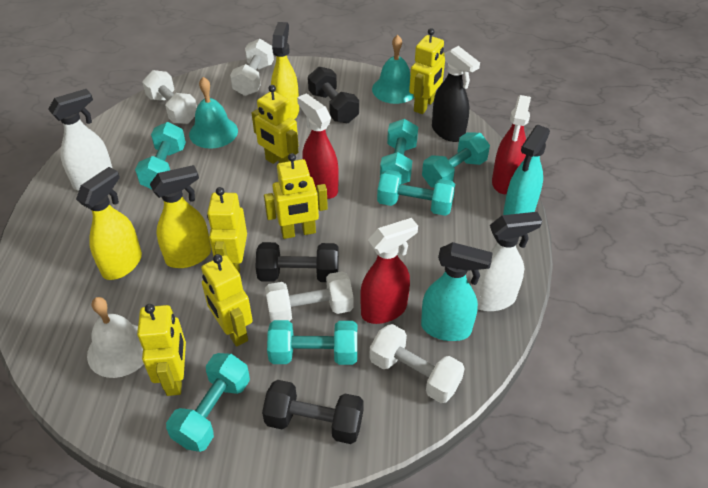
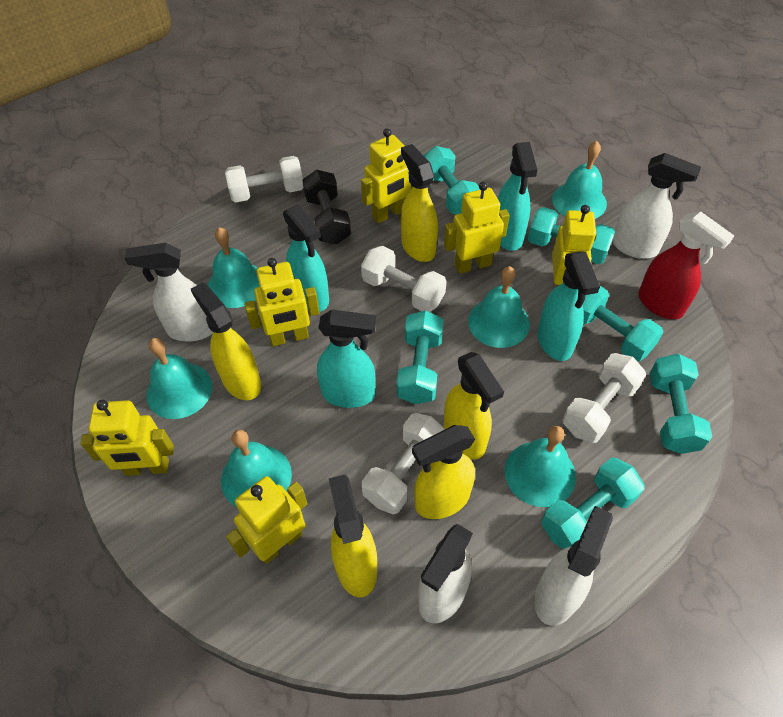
black dumbbell: [255,242,339,282] [262,380,364,444] [308,67,359,123] = 3 -> [302,170,351,244] = 1
black spray bottle: [432,46,480,142] = 1 -> none = 0
red spray bottle: [297,94,339,199] [360,218,418,324] [492,95,531,194] = 3 -> [638,211,734,319] = 1
turquoise bell: [189,77,238,149] [372,35,414,104] = 2 -> [146,338,212,419] [208,227,260,308] [221,430,292,507] [468,266,530,348] [505,426,576,507] [552,141,607,219] = 6
turquoise spray bottle: [421,242,493,341] [503,125,550,215] = 2 -> [283,204,329,312] [317,310,376,408] [498,142,537,251] [537,252,600,361] = 4
white bell: [87,297,144,378] = 1 -> none = 0
white spray bottle: [48,89,113,191] [471,212,543,311] = 2 -> [124,243,213,342] [418,524,473,623] [534,506,613,626] [612,153,701,259] = 4
yellow spray bottle: [76,167,142,280] [150,165,211,268] [271,22,299,120] = 3 -> [191,282,261,400] [329,475,377,597] [401,144,438,262] [412,425,475,519] [443,352,504,459] = 5

